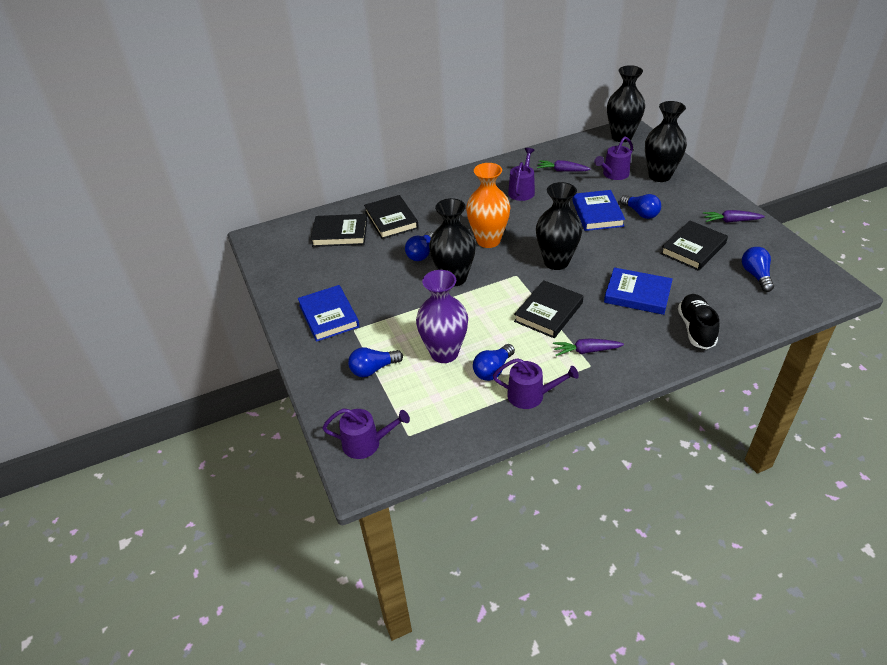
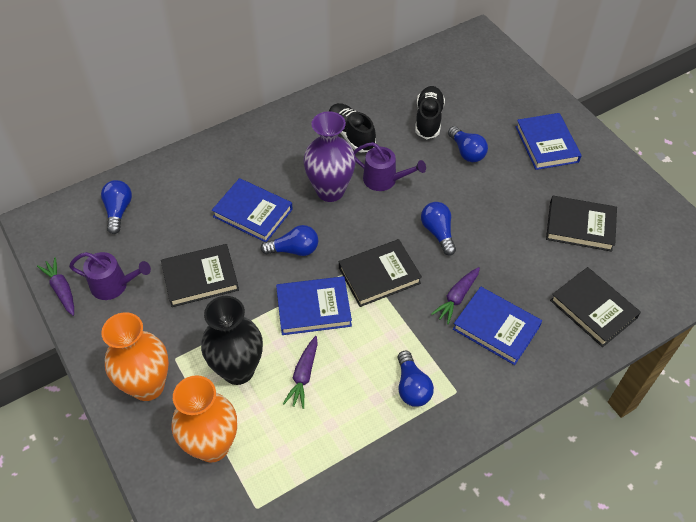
black shoe: [678,294,719,350] = 1 -> [329,103,376,152] [415,86,445,139] = 2
black vase: [429,198,476,287] [536,182,582,270] [607,65,645,142] [645,101,687,182] = 4 -> [201,296,263,385] = 1
blue book: [298,285,360,342] [572,190,625,231] [604,267,673,315] = 3 -> [212,178,293,242] [276,276,352,335] [453,287,542,365] [516,113,582,170] = 4
orange vase: [466,163,511,248] = 1 -> [101,312,169,401] [172,375,237,462] = 2
purple watering can: [322,408,410,459] [493,358,579,409] [508,148,535,201] [594,136,633,180] = 4 -> [69,252,151,300] [354,142,426,191] = 2

